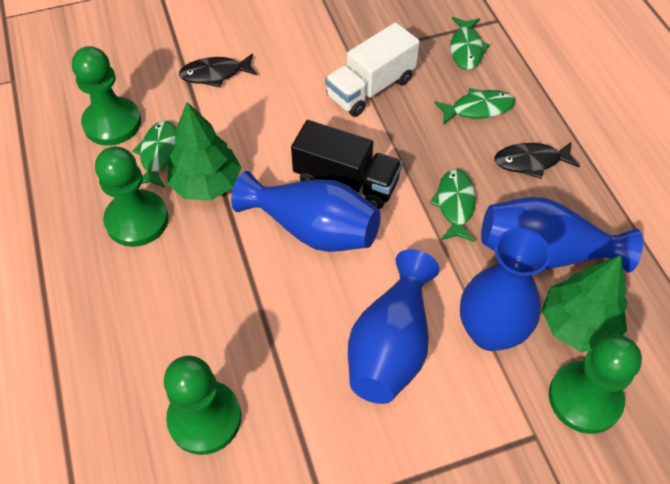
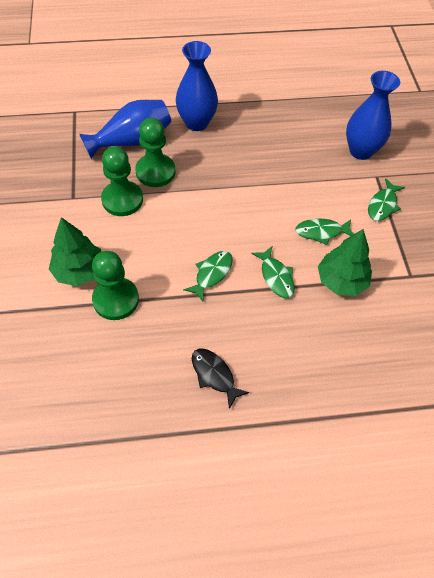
black fish: [179,54,257,87] [494,142,580,179] = 2 -> [192,348,250,409] = 1
black truck: [291,120,402,209] = 1 -> none = 0
blue vase: [231,171,381,252] [348,249,440,404] [460,228,551,351] [481,197,643,273] = 4 -> [80,100,171,159] [176,41,218,131] [346,71,400,160] = 3
green pawn: [72,46,141,145] [95,147,169,247] [164,356,241,455] [549,334,642,434] = 4 -> [92,251,139,320] [101,146,143,216] [135,118,175,187] = 3
white truck: [325,22,420,117] = 1 -> none = 0

